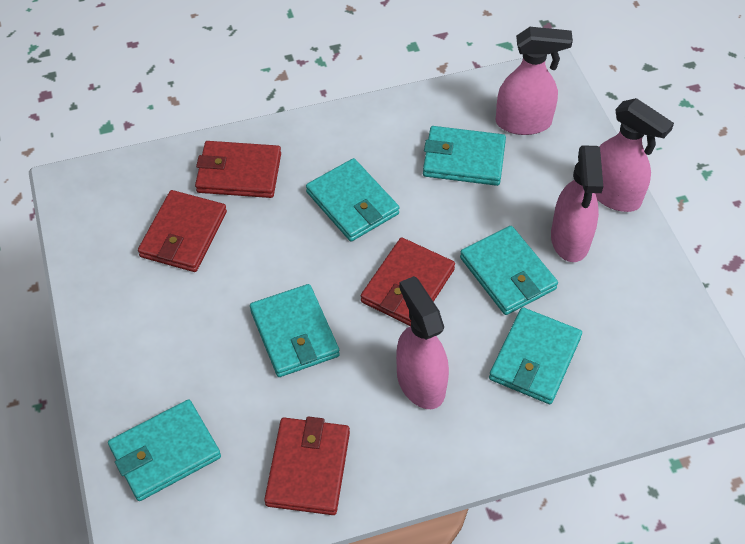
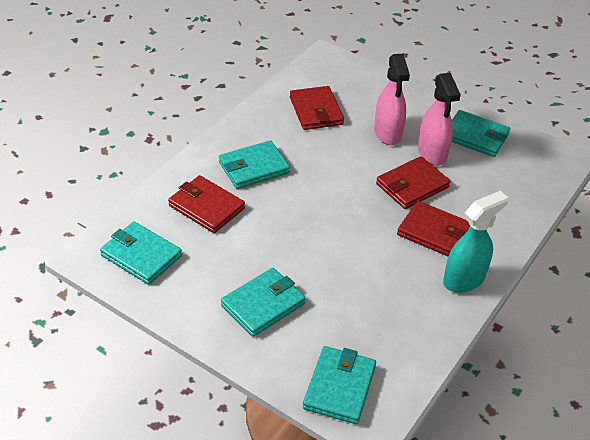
pink spray bottle: [396,276,449,409] [496,27,573,135] [551,146,603,262] [595,98,674,212] = 4 -> [374,54,410,145] [418,73,461,166] = 2
turquoise spray bottle: none = 0 -> [443,191,509,293] = 1
turquoise wallet: [108,400,221,501] [250,284,340,377] [306,158,399,241] [423,126,506,186] [460,226,558,315] [489,307,582,404] = 6 -> [100,221,182,285] [219,140,290,189] [221,268,306,337] [303,346,376,424] [452,110,510,157] = 5

